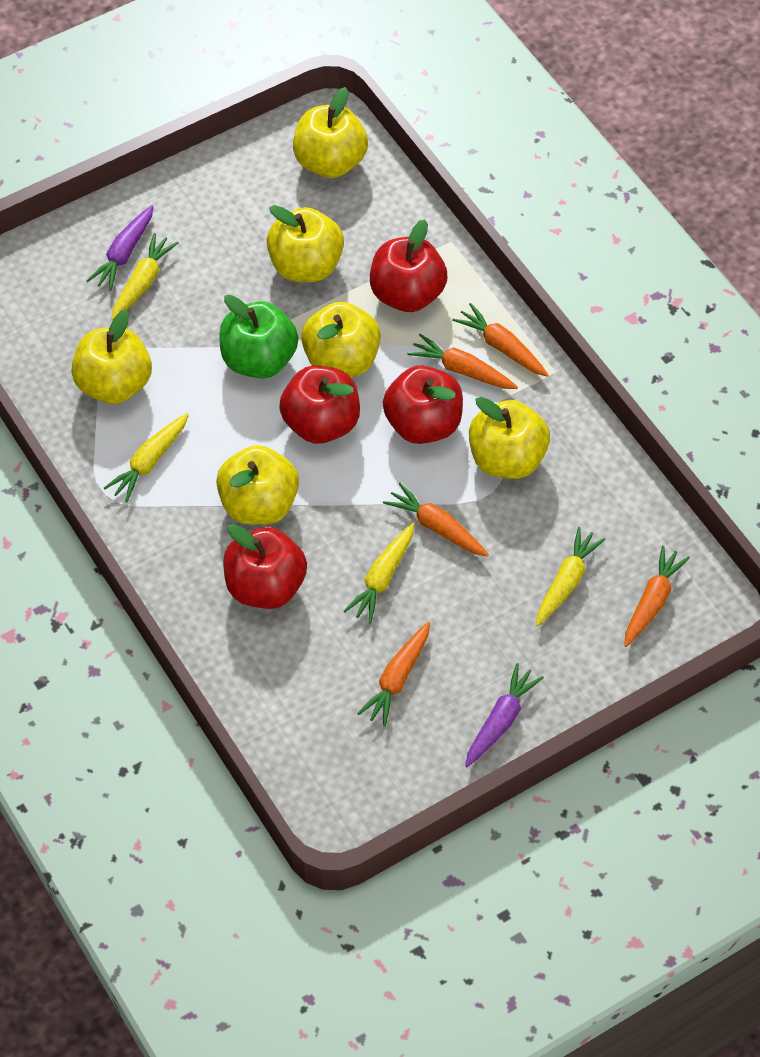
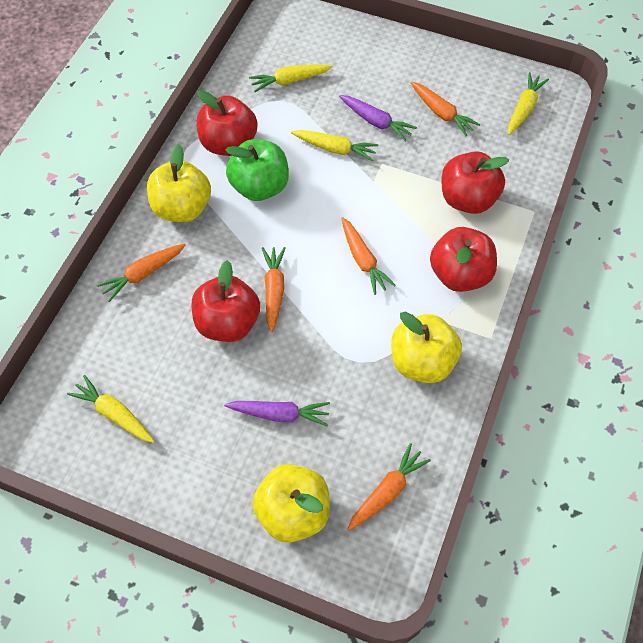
yellow apple: [71,310,152,404] [216,445,299,525] [266,205,344,282] [293,87,368,178] [301,302,381,377] [469,397,550,479] = 6 -> [147,144,211,222] [253,464,330,543] [391,312,462,383] = 3

